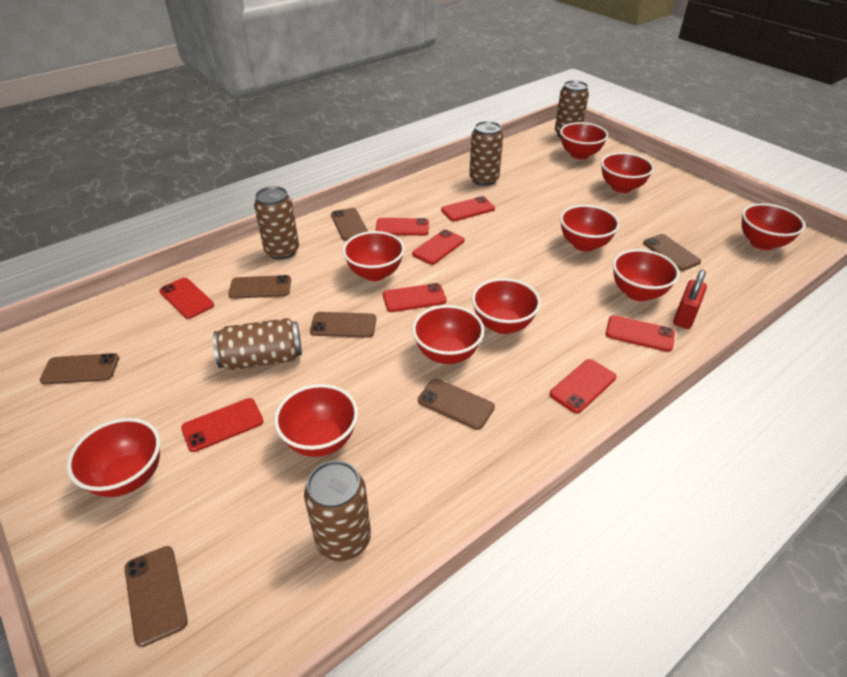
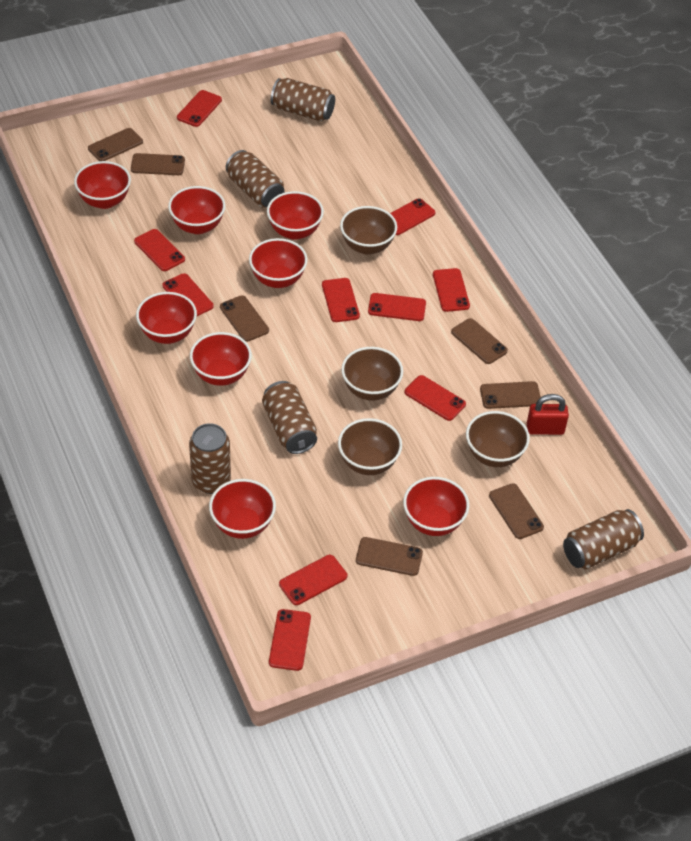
brown bowl: none = 0 -> [338,418,402,475] [340,206,397,255] [341,347,403,401] [466,411,530,467] = 4
red bowl: [67,418,160,497] [274,384,358,457] [342,231,405,281] [412,305,484,364] [472,278,541,334] [560,122,608,160] [560,205,620,252] [601,152,654,193] [613,249,679,301] [742,203,805,250] = 10 -> [74,161,131,209] [136,292,197,344] [168,186,225,234] [190,332,252,386] [209,479,276,539] [249,238,308,288] [267,191,324,240] [403,477,469,536] = 8
red phone: [159,278,214,319] [181,398,263,452] [375,218,429,236] [383,283,447,312] [412,229,465,265] [441,196,495,221] [550,359,616,413] [606,315,675,352] = 8 -> [134,229,185,271] [163,273,214,316] [177,90,222,127] [269,609,311,671] [279,555,347,605] [322,278,360,322] [368,293,426,321] [390,198,435,235] [405,375,466,421] [433,268,470,312] = 10

